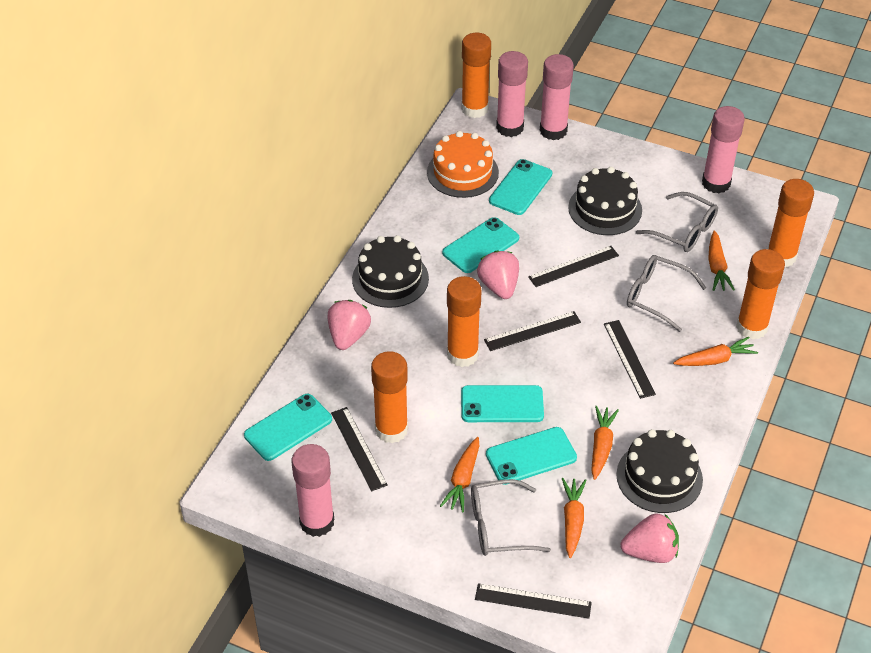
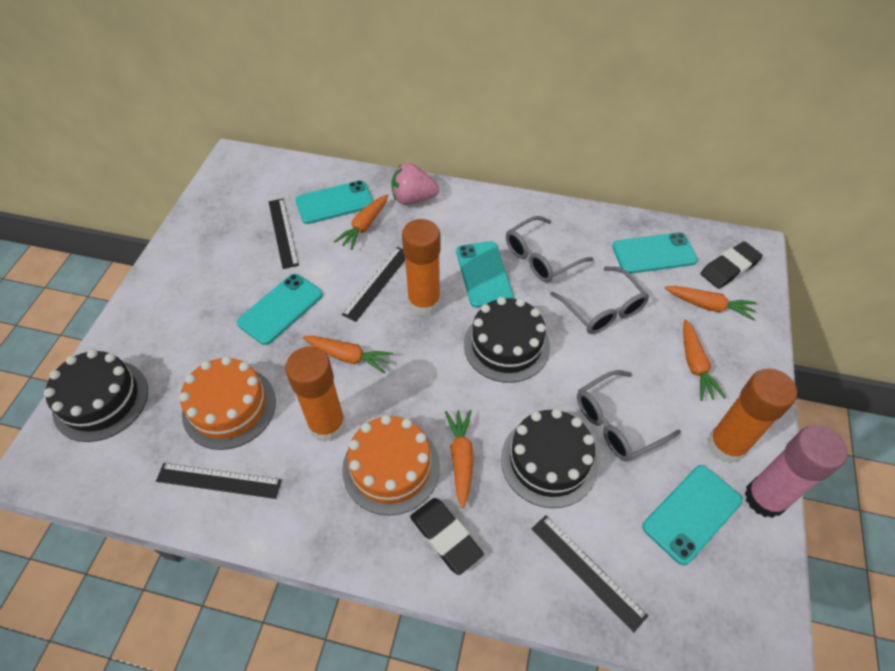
black eraser: none = 0 -> [410,498,484,575] [701,241,763,289] = 2
black ruler: [331,407,388,491] [475,583,592,619] [484,311,581,351] [528,246,619,287] [604,320,656,399] = 5 -> [156,463,282,499] [269,198,299,269] [342,247,405,322] [531,515,648,632] = 4
orange cake: [427,131,499,198] = 1 -> [179,356,276,450] [342,415,440,516] = 2
orange glue stick: [371,351,408,443] [447,276,481,367] [461,33,491,118] [736,249,785,339] [768,179,814,267] = 5 -> [285,347,346,442] [402,219,441,316] [707,369,797,464] = 3
pink glue stick: [292,444,334,537] [496,51,528,137] [540,54,574,140] [702,106,745,193] = 4 -> [745,425,848,518] = 1
pink strawberry: [328,300,371,350] [477,250,519,299] [620,513,679,563] = 3 -> [391,163,439,205] = 1

